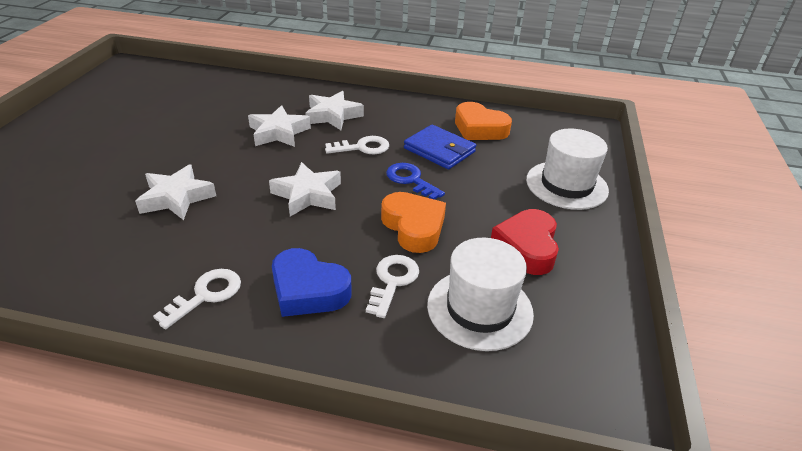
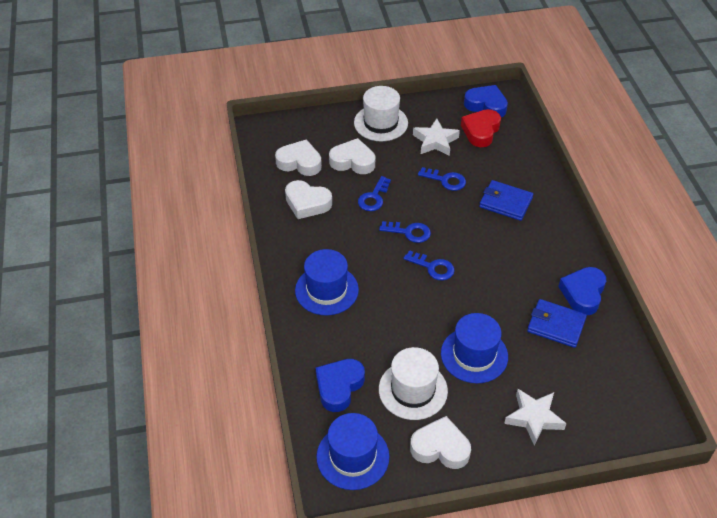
blue hat: none = 0 -> [295,249,359,316] [316,413,390,490] [441,313,508,384] = 3
blue heart: [272,248,352,317] = 1 -> [316,359,365,412] [464,85,508,117] [558,267,606,315] = 3
blue key: [386,163,445,200] = 1 -> [358,176,391,211] [379,221,431,243] [403,250,455,281] [418,167,466,191] = 4
blue wallet: [404,125,476,169] = 1 -> [479,180,533,221] [527,299,587,348] = 2
orange heart: [381,192,446,253] [455,102,512,140] = 2 -> none = 0
white heart: none = 0 -> [275,139,322,176] [285,180,332,219] [329,138,375,174] [410,416,471,469] = 4
white key: [153,269,241,329] [325,136,389,154] [366,255,419,318] = 3 -> none = 0
white star: [135,164,216,220] [248,105,311,147] [269,162,341,216] [305,91,364,130] = 4 -> [413,119,460,156] [504,389,567,446] = 2

